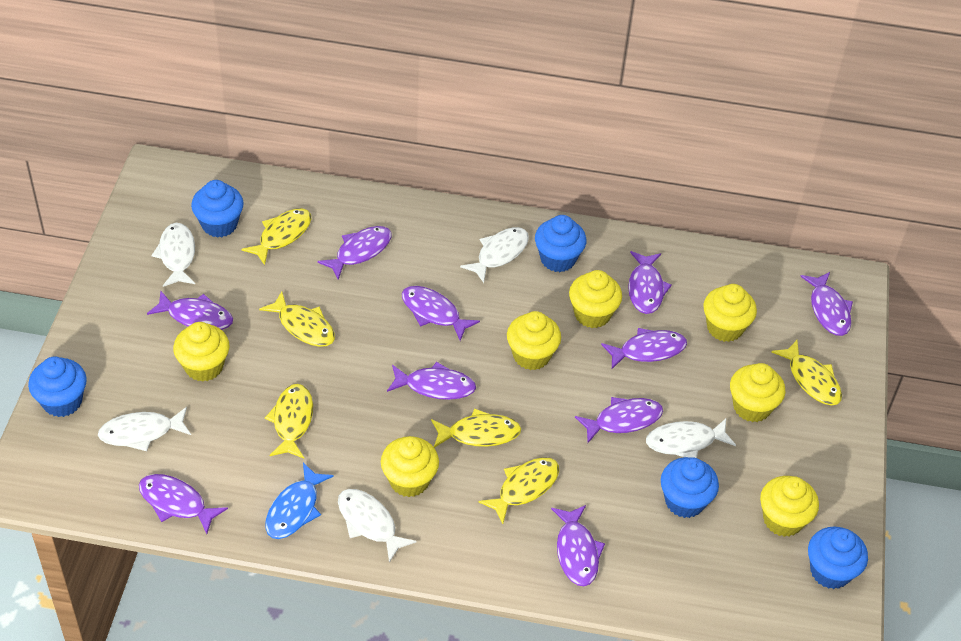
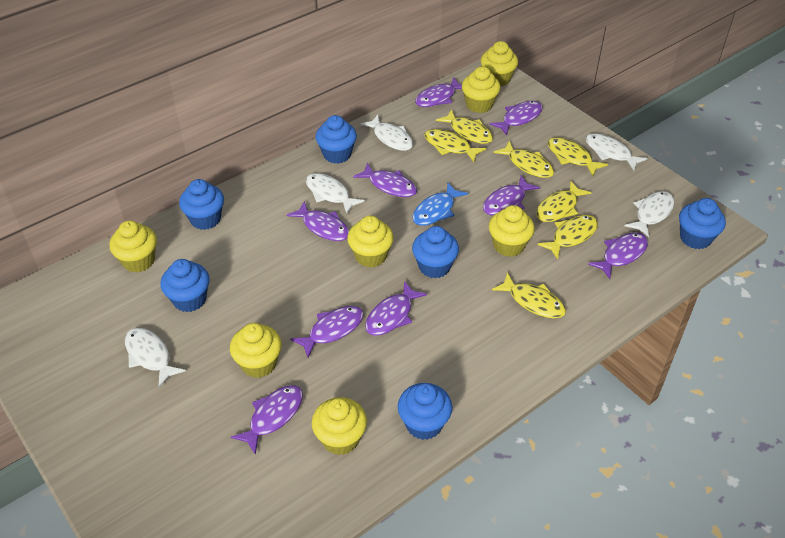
blue cupcake: [28,357,87,417] [191,180,244,238] [535,215,586,272] [661,457,719,518] [808,527,868,589] = 5 -> [161,259,210,312] [179,179,224,230] [316,115,357,164] [398,383,452,440] [412,226,459,278] [679,198,726,249] = 6
purple fish: [139,474,228,534] [147,290,233,330] [317,226,391,280] [387,362,476,400] [402,286,480,341] [551,505,605,586] [575,397,663,443] [601,328,687,369] [628,251,672,314] [800,272,853,336] = 10 -> [231,385,303,455] [286,201,349,241] [290,306,364,358] [353,163,417,197] [365,281,427,336] [415,77,462,107] [483,176,540,215] [489,101,543,136] [588,233,648,279] = 9
yellow fish: [241,208,312,265] [259,291,335,347] [265,384,313,458] [431,409,521,448] [479,457,559,524] [772,340,842,405] = 6 -> [424,129,486,162] [436,109,493,144] [492,273,566,319] [493,141,554,178] [536,180,592,222] [537,215,598,259] [548,137,608,177] = 7

